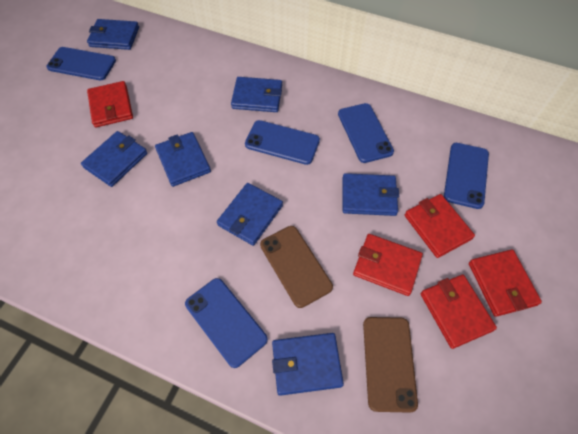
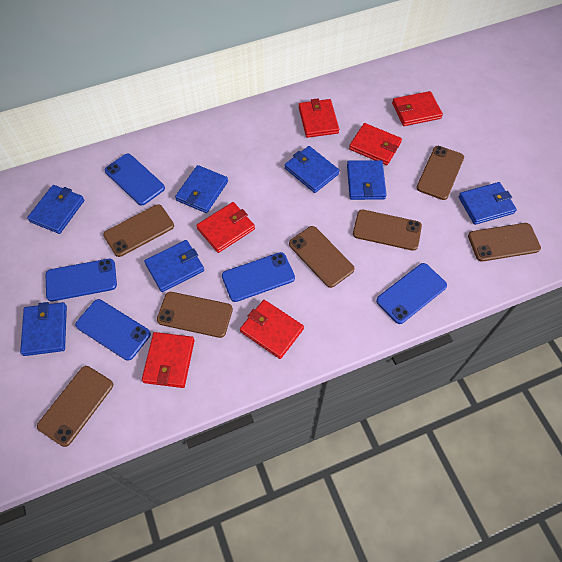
brown phone: [260,226,333,308] [363,317,418,413] = 2 -> [37,366,113,447] [103,204,174,257] [157,292,233,338] [289,226,355,288] [353,210,422,251] [416,146,464,200] [468,223,541,262] = 7
red wallet: [87,81,133,128] [353,234,423,296] [405,194,475,258] [421,275,497,349] [469,249,542,317] = 5 -> [142,332,195,388] [196,202,255,253] [240,300,304,359] [299,98,339,138] [349,123,402,165] [392,91,443,126] = 6

